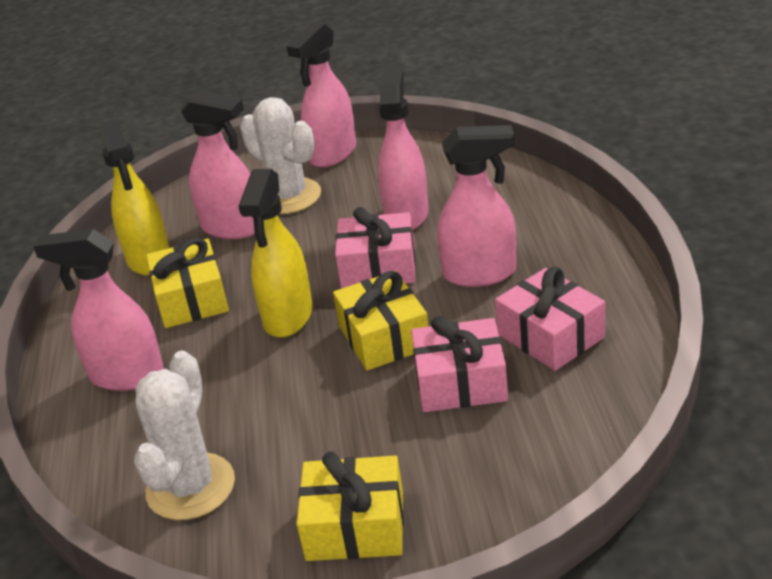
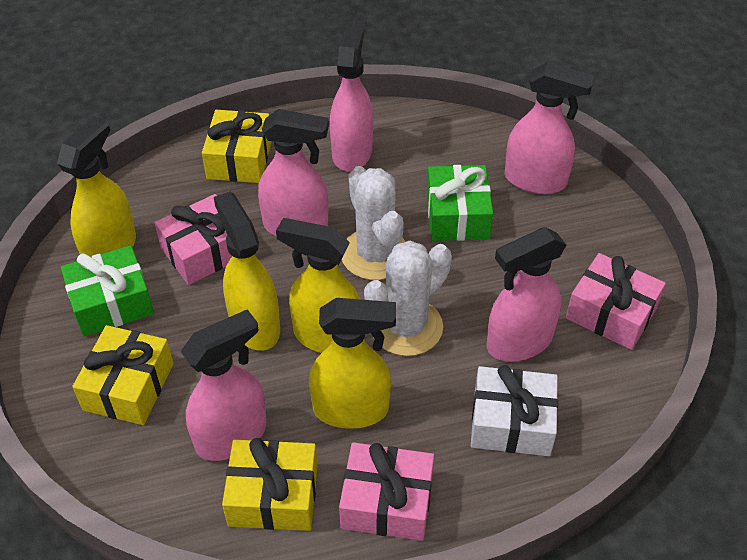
green gift: none = 0 -> [61,245,154,337] [427,165,493,241] = 2
white gift: none = 0 -> [471,365,558,456] = 1
yellow spray bottle: [100,119,169,276] [239,169,313,338] = 2 -> [57,116,136,257] [214,192,280,351] [276,218,360,353] [309,298,396,429] = 4

